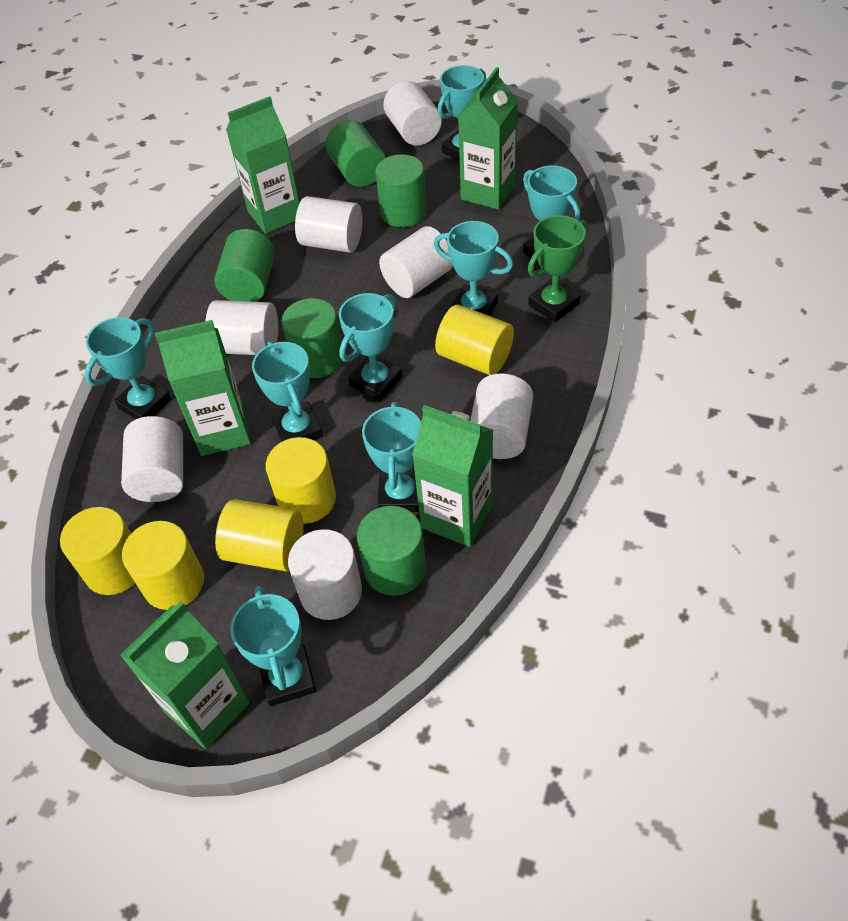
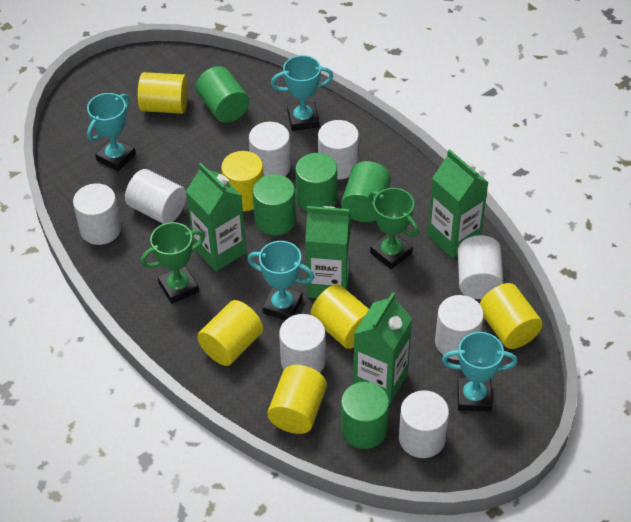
green carton: [120,601,250,749] [155,320,251,456] [226,96,299,234] [412,405,493,547] [458,67,518,210] = 5 -> [186,163,246,271] [305,206,351,298] [353,292,412,404] [428,149,489,258] = 4
green trophy: [527,215,588,322] = 1 -> [141,222,205,304] [368,188,419,269] = 2
turquoise trophy: [85,317,171,419] [231,586,316,706] [252,341,323,442] [339,293,403,401] [362,402,421,512] [434,221,513,316] [438,65,486,161] [523,165,580,265] = 8 -> [87,93,136,171] [247,241,314,320] [271,55,334,131] [442,332,518,411] = 4
white cylinder: [121,416,183,502] [206,300,278,355] [288,529,362,620] [295,196,362,253] [379,226,453,298] [383,81,442,146] [470,373,533,459] = 7 -> [73,183,121,245] [125,169,186,224] [249,122,291,176] [279,314,326,373] [318,120,359,180] [399,390,449,458] [435,295,484,360] [458,235,504,299] = 8
yellow cylinder: [60,507,135,595] [122,521,204,610] [215,499,304,571] [266,437,336,524] [435,305,514,375] = 5 -> [138,72,188,114] [197,300,263,366] [221,151,264,211] [267,365,327,434] [311,284,369,349] [480,283,543,349] = 6

